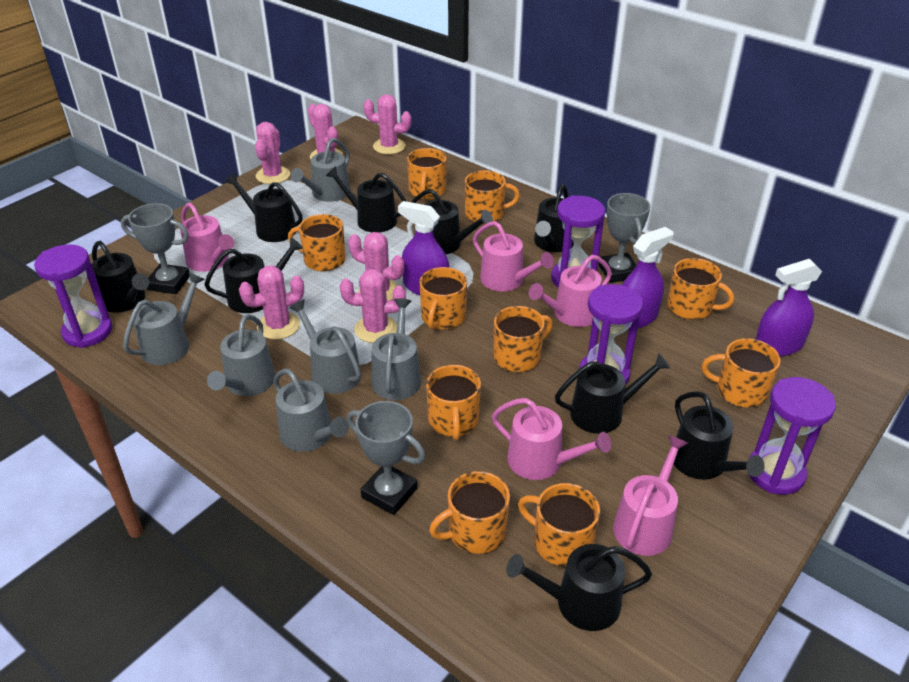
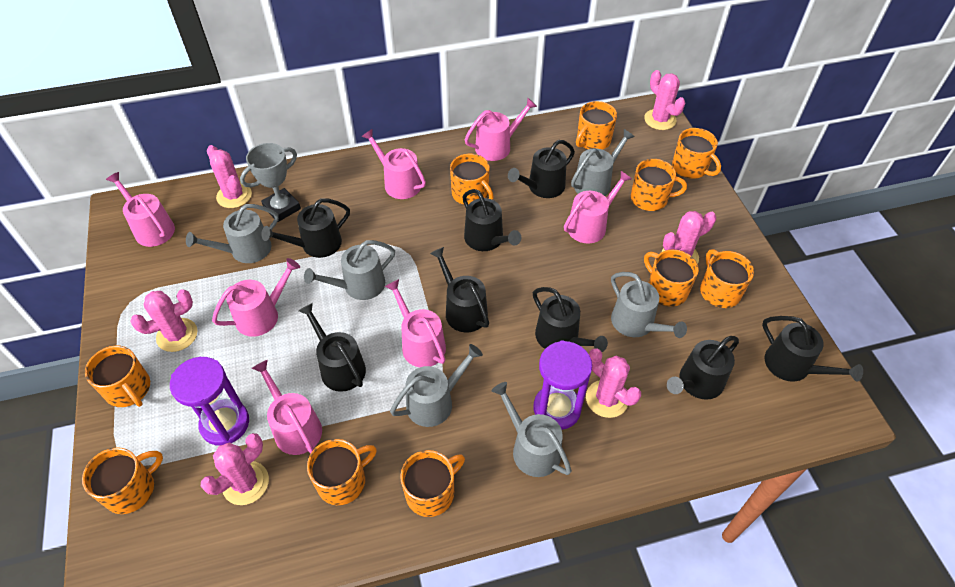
black watering can: [92,241,149,313] [204,238,303,313] [225,173,303,242] [326,166,407,232] [411,189,493,254] [506,544,652,631] [534,184,574,252] [555,353,670,434] [674,391,765,480] = 9 -> [262,198,350,258] [299,303,366,392] [430,247,489,332] [462,189,521,251] [508,140,575,198] [533,287,608,352] [667,336,739,400] [762,316,863,382] = 8
grey trophy: [121,203,190,294] [347,401,425,515] [599,193,650,283] = 3 -> [240,143,301,222] = 1
pink watering can: [180,203,234,272] [473,221,554,291] [492,398,611,480] [529,255,612,327] [613,435,688,556] = 5 -> [106,172,175,247] [212,258,300,337] [252,360,322,455] [361,129,426,199] [385,279,446,367] [465,98,537,161] [564,171,632,243] = 7
purple hourglass: [34,244,112,348] [551,195,605,288] [579,284,643,385] [748,377,836,495] = 4 -> [170,357,249,446] [534,341,592,430] = 2
purple spray bottle: [398,201,450,295] [622,227,674,329] [756,259,822,356] = 3 -> none = 0

